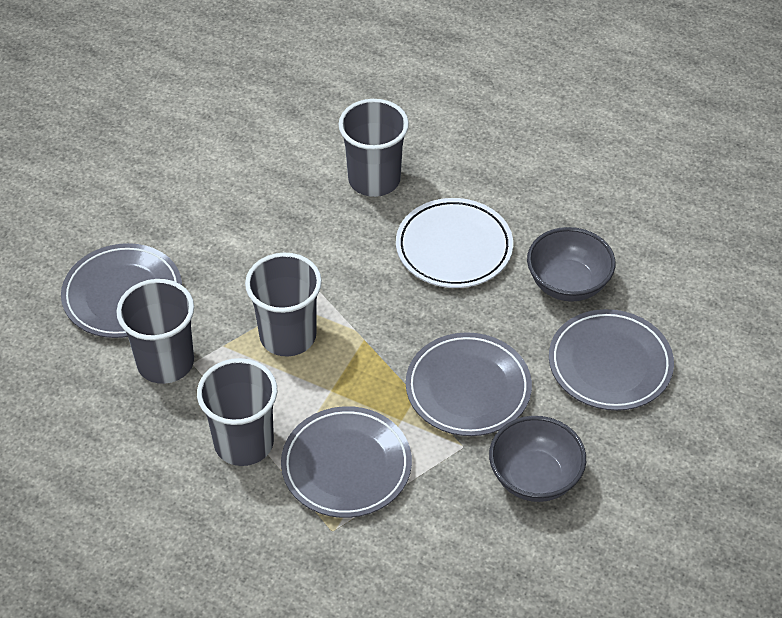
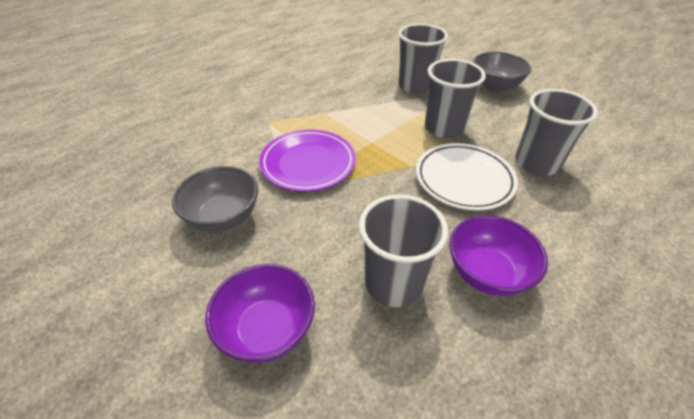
grey plate: [61,243,182,338] [281,406,412,518] [406,332,532,436] [549,309,674,411] = 4 -> none = 0
purple bowl: none = 0 -> [205,264,315,363] [449,215,548,296] = 2
purple plate: none = 0 -> [259,130,356,192] = 1

